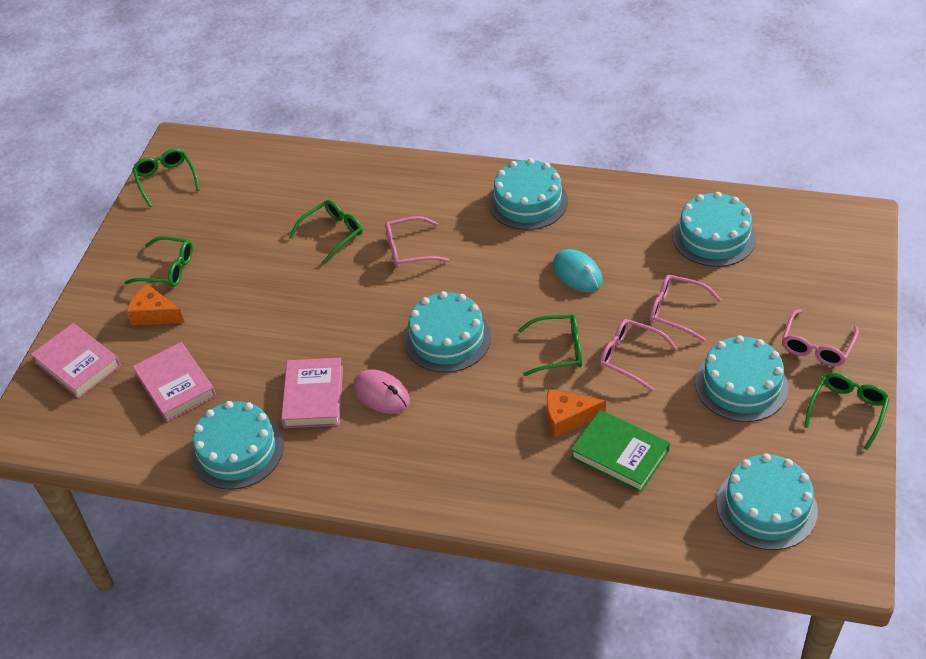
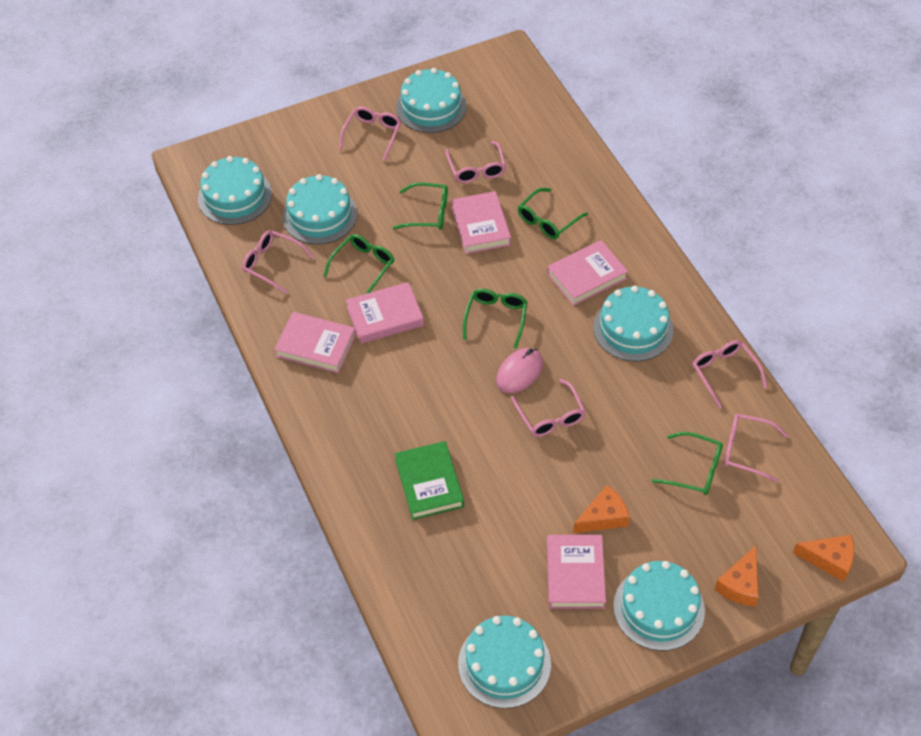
orange cheese: [127,284,185,326] [547,389,606,438] = 2 -> [573,485,630,533] [714,546,759,607] [793,535,854,582] = 3
pink book: [31,323,121,398] [133,342,216,422] [281,358,343,428] = 3 -> [274,312,356,373] [346,282,424,344] [451,191,511,254] [547,240,628,306] [547,535,606,609] = 5
pink glasses: [385,216,449,268] [600,319,678,392] [650,275,722,342] [782,309,859,366] = 4 -> [242,230,313,293] [339,106,401,161] [446,141,506,183] [511,379,586,437] [693,340,767,409] [724,414,788,483] = 6
turquoise mouse: [553,249,603,292] = 1 -> none = 0

